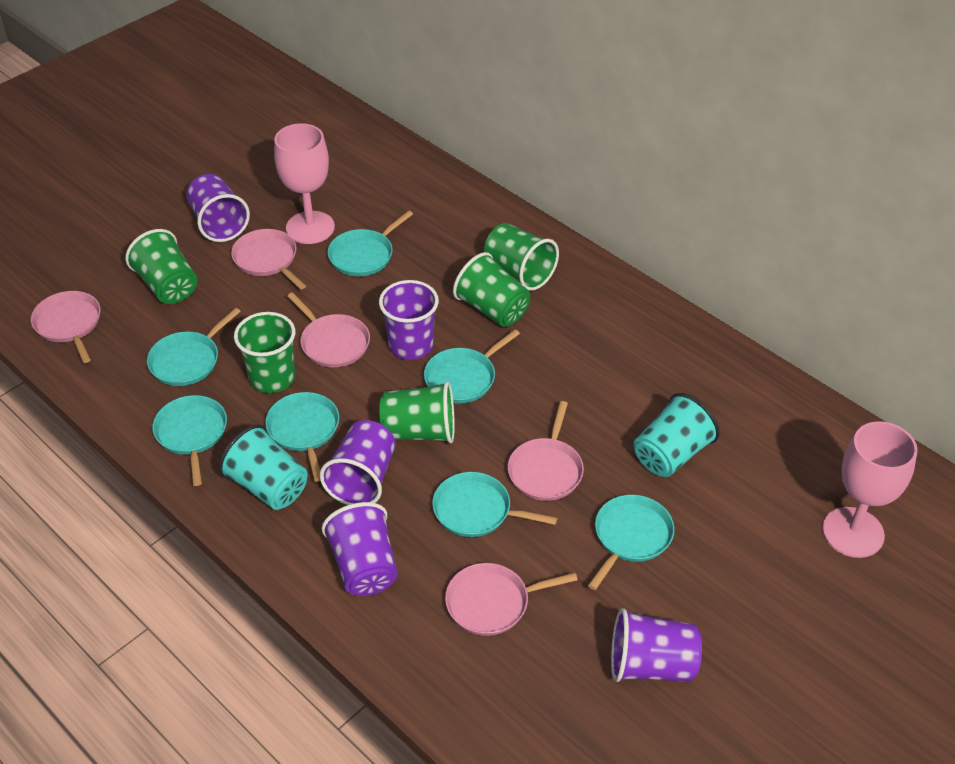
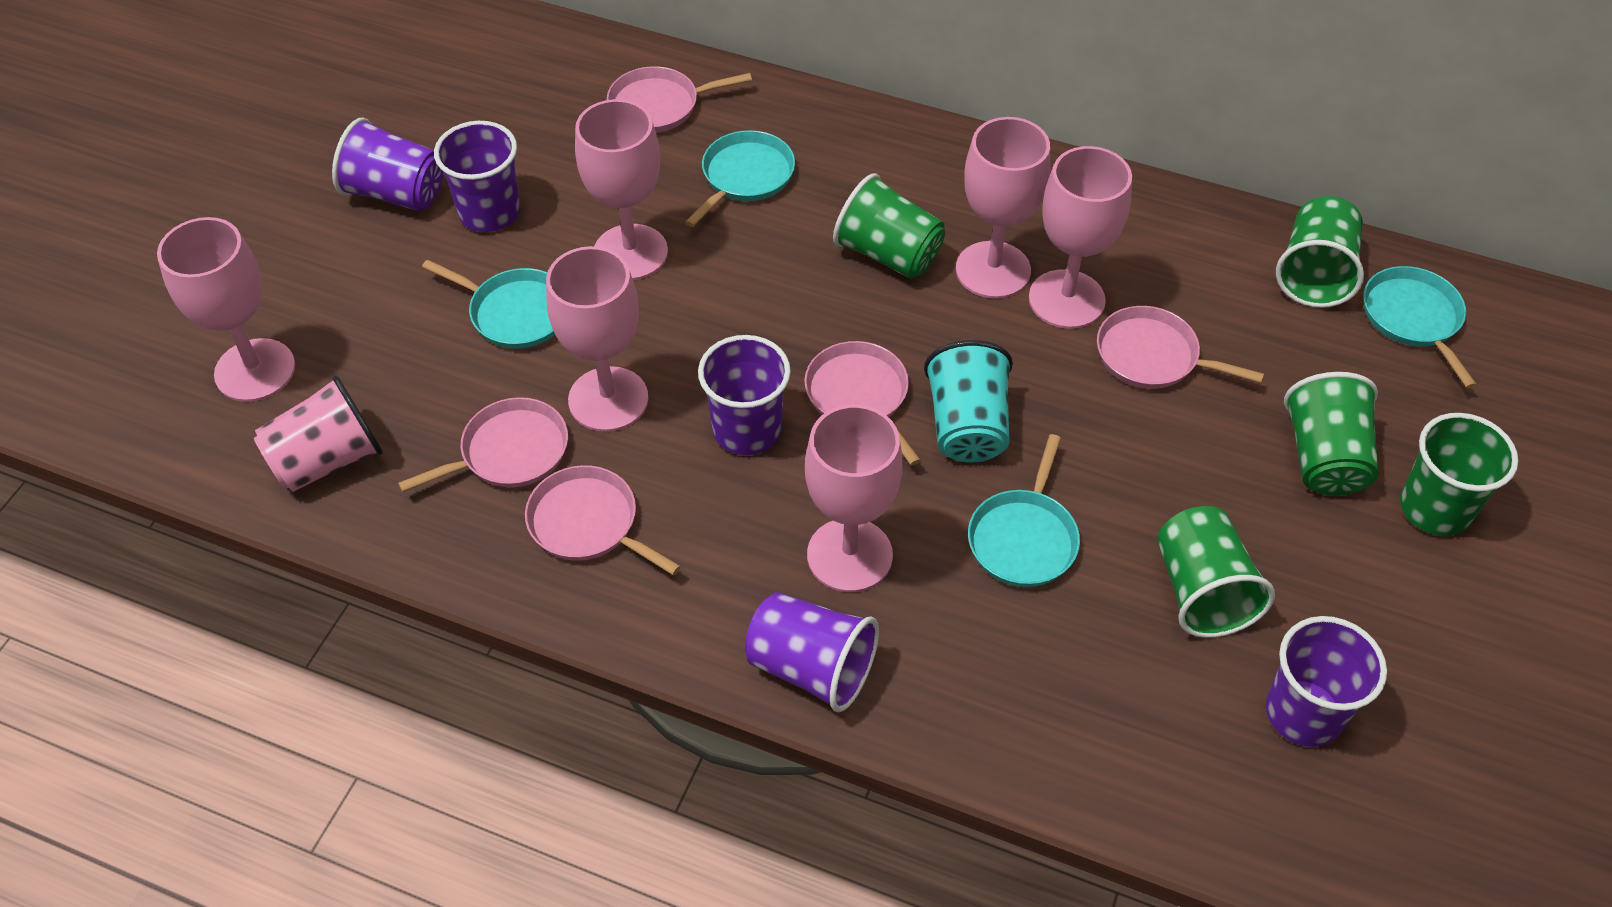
pink cup: none = 0 -> [254,375,383,492] = 1
pink goblet: [274,123,335,244] [822,421,918,558] = 2 -> [157,217,295,402] [546,246,648,432] [575,99,668,280] [805,404,903,592] [956,117,1050,299] [1029,146,1132,329] = 6
turquoise cup: [219,424,308,510] [634,393,720,477] = 2 -> [924,340,1013,462] = 1
turquoise pan: [147,308,241,386] [152,395,227,486] [265,392,339,482] [328,210,413,276] [424,330,520,404] [432,472,557,537] [588,495,674,590] = 7 -> [422,260,555,349] [685,130,795,227] [968,434,1080,587] [1363,266,1477,388] = 4

